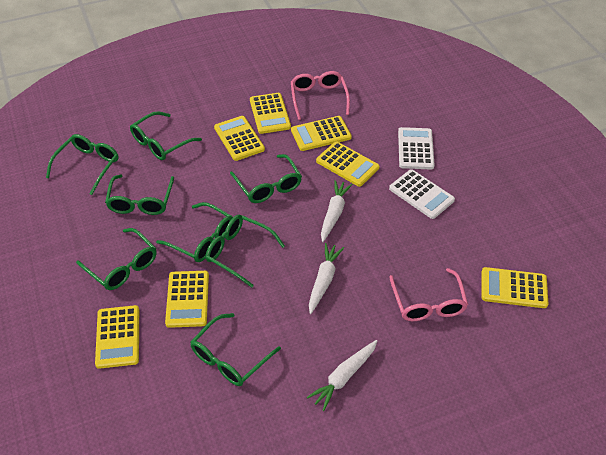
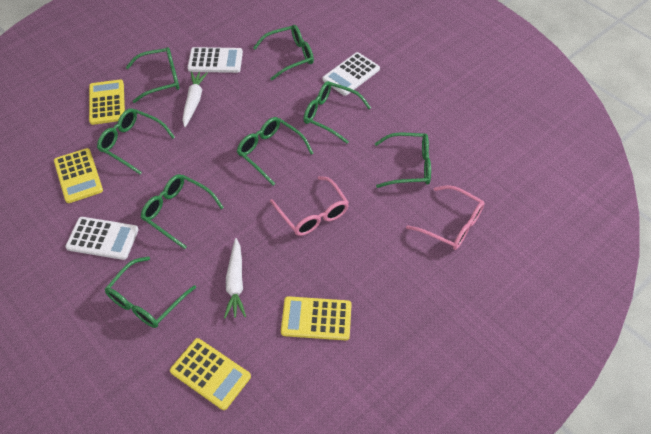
white calculator: [389,169,455,219] [398,127,435,170] = 2 -> [65,217,139,260] [187,47,243,73] [322,52,380,96] = 3
white carrot: [307,340,377,411] [309,243,344,314] [321,180,353,242] = 3 -> [182,71,208,127] [224,238,246,319] = 2
yellow calculator: [95,305,139,369] [165,271,209,328] [214,116,265,161] [250,93,291,134] [291,116,352,151] [316,142,380,187] [482,267,548,308] = 7 -> [54,148,103,203] [89,80,125,125] [170,338,251,410] [281,296,352,340] = 4

